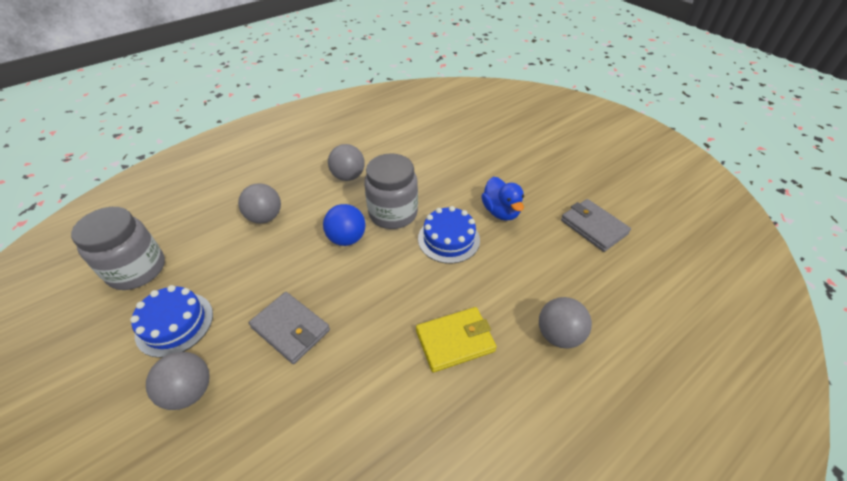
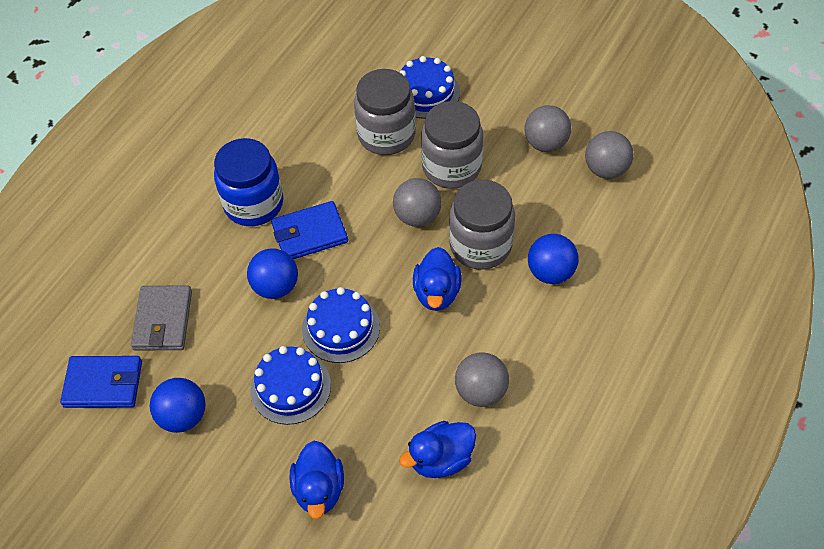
blue ball: [323,204,366,246] = 1 -> [150,378,206,433] [247,248,298,299] [528,234,579,284] = 3
blue cake: [130,285,213,358] [418,206,480,264] = 2 -> [250,346,331,425] [302,287,380,363] [399,56,460,119] = 3
blue duck: [481,177,524,221] = 1 -> [290,441,344,519] [399,421,476,478] [413,247,462,311] = 3
blue jar: none = 0 -> [214,138,283,226] = 1
blue wallet: none = 0 -> [60,356,142,408] [271,201,348,259] = 2
grey jar: [71,207,165,290] [364,153,418,229] = 2 -> [354,69,416,155] [421,101,483,189] [449,180,515,270] = 3
grey wallet: [249,292,330,364] [561,199,631,252] = 2 -> [131,285,192,351] = 1
yellow wallet: [416,307,497,372] = 1 -> none = 0

